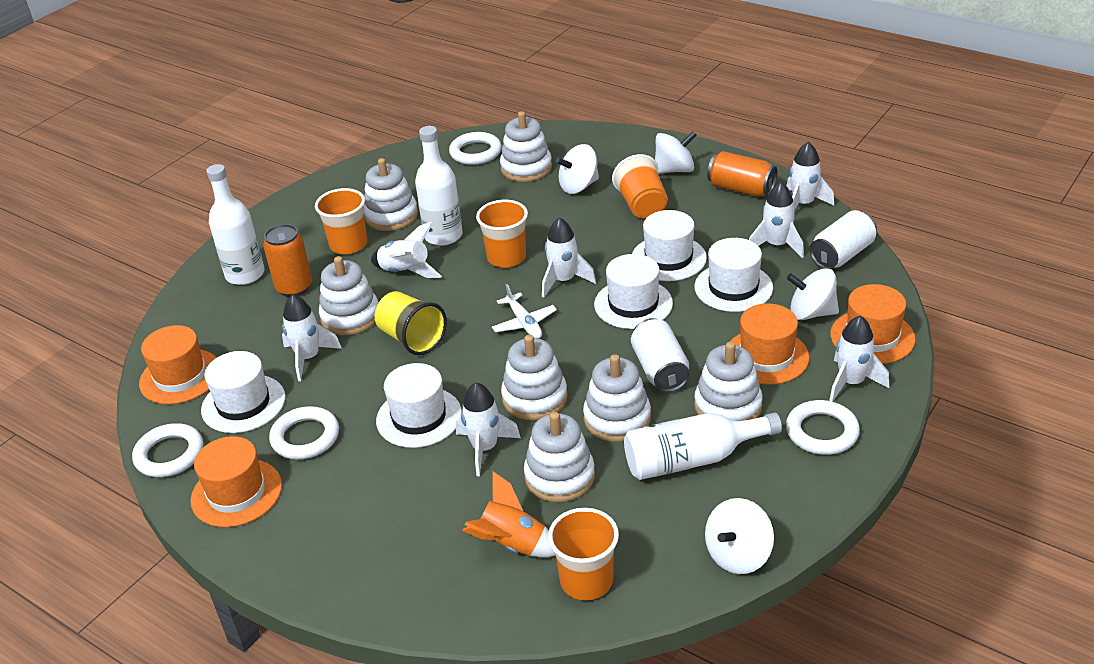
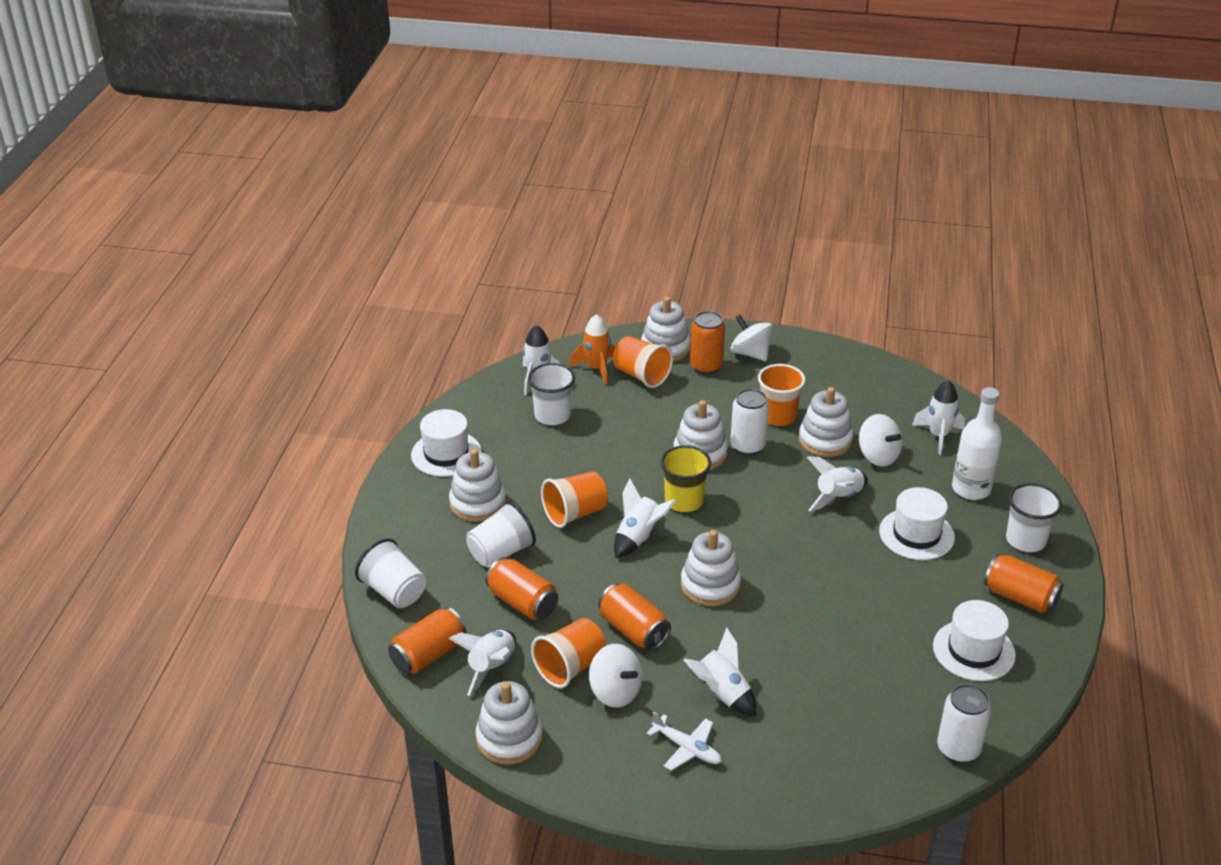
orange can: [263,224,312,297] [707,151,777,197] = 2 -> [388,607,467,674] [485,557,558,620] [598,583,671,650] [690,311,725,374] [984,554,1064,613] = 5
orange hat: [139,325,217,404] [190,436,282,527] [730,303,810,385] [830,284,916,364] = 4 -> none = 0
white bottle: [207,164,265,285] [415,126,463,246] [624,413,782,480] = 3 -> [952,387,1002,500] = 1
white cup: none = 0 -> [355,538,426,608] [466,501,536,567] [528,363,575,425] [1006,483,1062,552] = 4
white hat: [201,351,285,433] [376,363,462,448] [594,254,673,329] [632,210,707,281] [695,238,773,312] = 5 -> [411,409,482,477] [879,487,955,560] [933,600,1016,681] = 3
white ring: [132,423,203,477] [269,406,339,460] [449,132,502,165] [786,400,860,455] = 4 -> none = 0
white rocket: [282,294,342,381] [371,222,442,278] [456,382,521,476] [542,217,596,298] [749,182,804,258] [787,142,834,209] [829,316,889,402] = 7 -> [449,630,516,696] [523,325,562,395] [614,479,677,558] [683,628,757,716] [807,456,868,511] [912,380,965,455] = 6
white spinning top: [556,144,599,194] [655,131,697,174] [705,498,774,574] [787,268,839,320] = 4 -> [589,644,642,707] [731,315,773,361] [859,414,902,467] = 3
white stacking toy: [319,256,378,335] [364,158,418,231] [500,111,552,182] [501,335,568,420] [524,412,595,502] [583,354,651,442] [694,342,763,421] = 7 -> [449,449,506,522] [476,681,543,765] [641,297,691,362] [674,400,728,470] [681,530,741,606] [799,387,853,457] = 6

